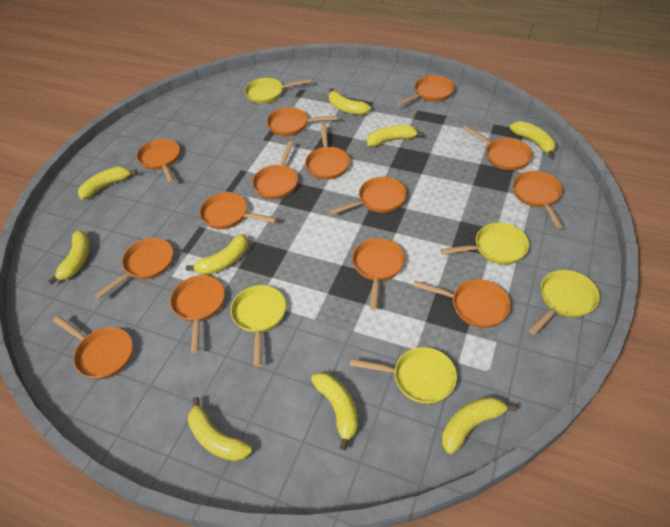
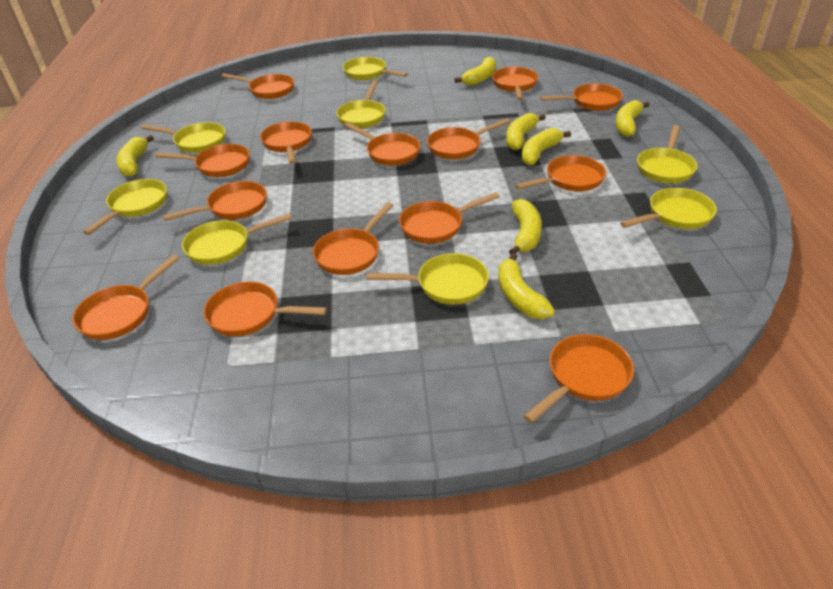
yellow banana: [48,231,90,285] [78,167,137,200] [186,234,248,275] [188,397,252,462] [311,372,358,450] [329,88,371,115] [367,125,424,147] [442,396,517,454] [510,121,556,158] = 9 -> [116,135,154,177] [454,57,496,86] [498,253,555,319] [506,113,546,150] [509,199,542,255] [522,128,571,166] [616,100,650,137] = 7
yellow pan: [230,285,286,367] [244,78,311,104] [350,347,457,404] [440,223,529,265] [529,270,600,335] = 5 -> [83,179,167,235] [141,122,225,153] [182,213,292,265] [336,81,386,128] [343,57,408,80] [367,253,489,305] [620,188,717,229] [637,125,697,183] = 8

